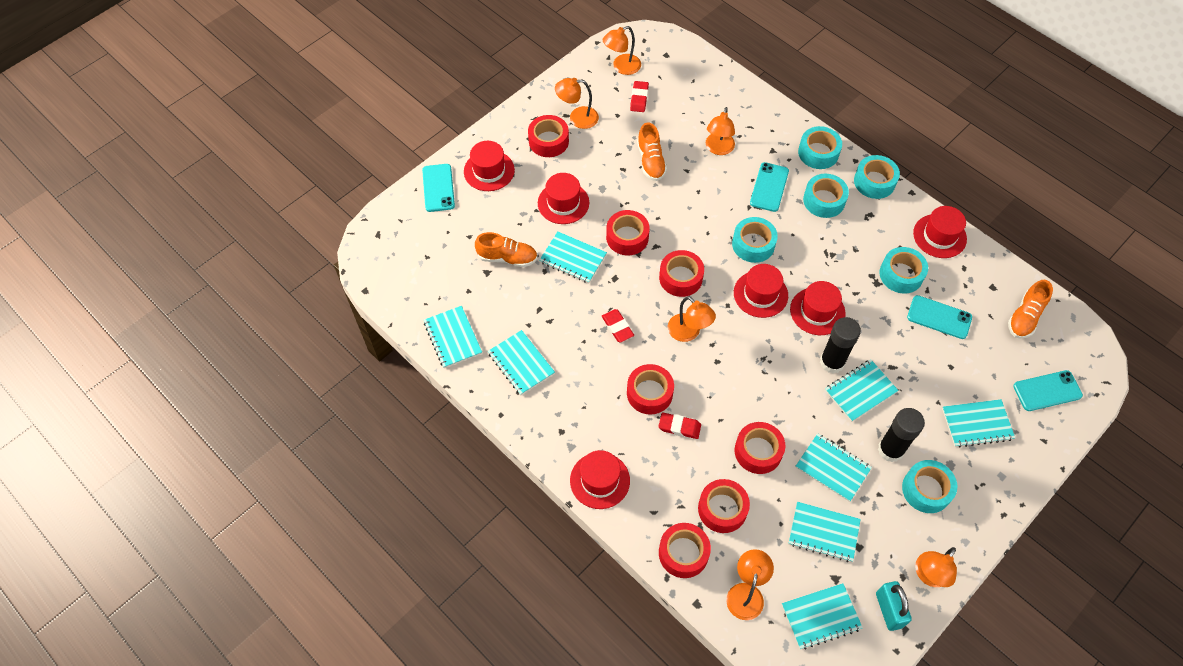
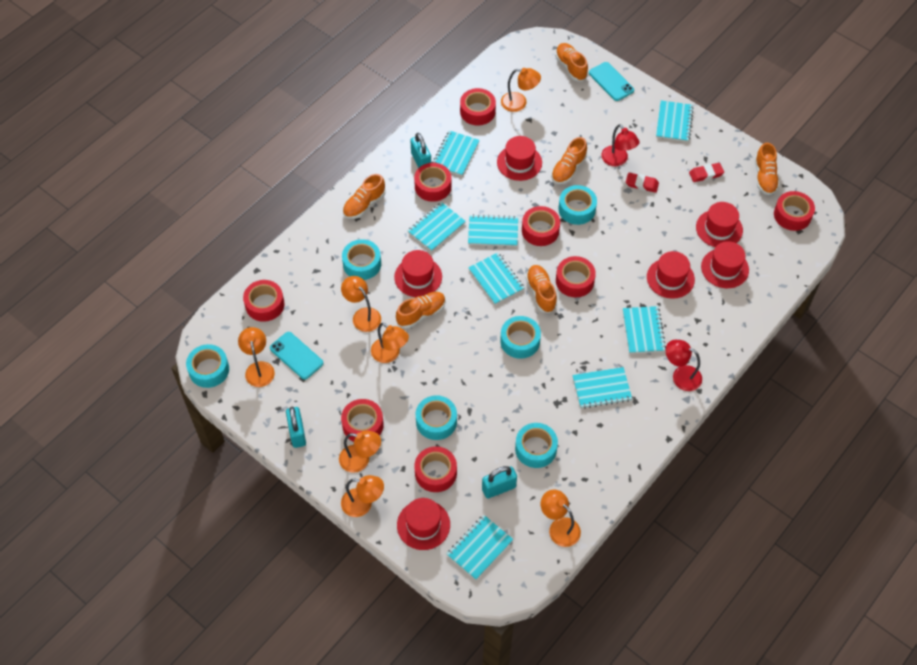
black glue stick: [820,317,861,374] [878,408,925,462] = 2 -> none = 0
orange lamp: [555,78,599,129] [603,26,641,75] [668,296,716,342] [706,107,735,155] [726,549,774,620] [915,547,957,587] = 6 -> [238,327,275,387] [339,431,381,473] [341,276,381,332] [341,475,384,517] [371,323,409,363] [501,68,541,112] [541,489,581,547] = 7
orange shoe: [475,232,538,267] [637,123,667,181] [1008,280,1053,338] = 3 -> [343,174,386,219] [396,292,446,328] [526,265,557,313] [551,137,587,184] [555,43,588,81] [755,143,780,195] = 6
red eraser: [602,309,634,343] [630,81,649,112] [658,413,701,439] = 3 -> [626,173,659,193] [689,163,724,182] = 2
red lamp: none = 0 -> [601,124,640,166] [666,340,702,391] = 2
red tape: [528,115,569,157] [606,210,650,255] [627,364,674,415] [659,250,704,297] [659,523,711,578] [698,479,750,533] [735,422,785,474] = 7 -> [243,280,285,322] [341,399,384,442] [414,163,452,202] [414,446,457,492] [460,88,496,125] [522,206,560,246] [556,256,596,297] [774,191,815,231] = 8
turquoise padlock: [876,581,912,631] = 1 -> [286,407,306,448] [410,133,431,168] [482,466,517,499] = 3
turquoise phone: [422,164,455,212] [750,162,789,212] [907,295,972,339] [1013,370,1083,411] = 4 -> [270,332,324,380] [589,62,634,101] = 2

